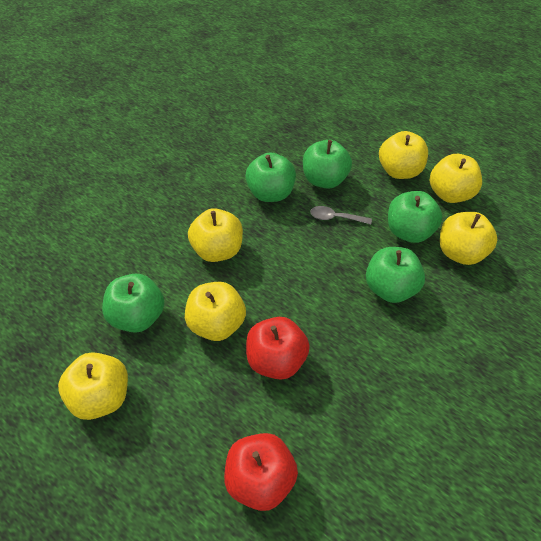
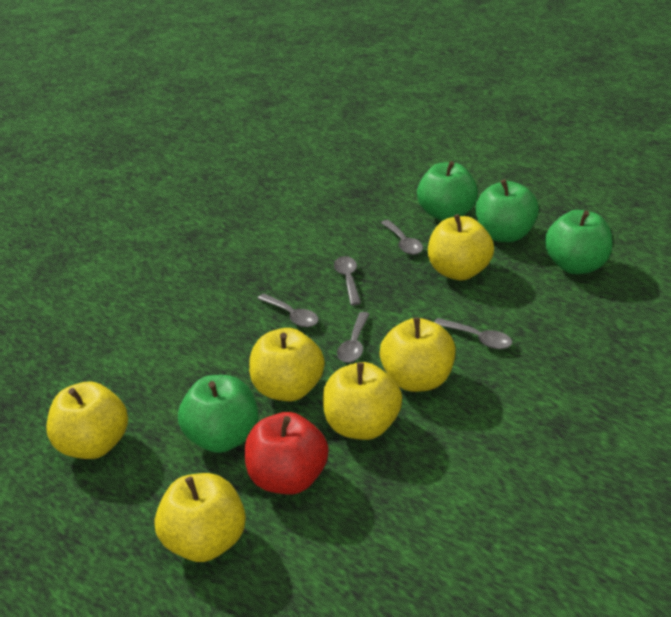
green apple: [102,274,165,333] [245,153,296,202] [303,140,352,189] [366,247,425,303] [388,191,443,243] = 5 -> [178,375,258,453] [417,161,478,221] [475,179,539,242] [545,210,613,274] = 4
grey spoon: [310,206,372,224] = 1 -> [257,294,319,327] [334,256,361,305] [337,312,370,363] [381,220,423,255] [434,318,512,349] = 5
red apple: [224,433,298,511] [246,317,310,380] = 2 -> [245,412,328,494] = 1

